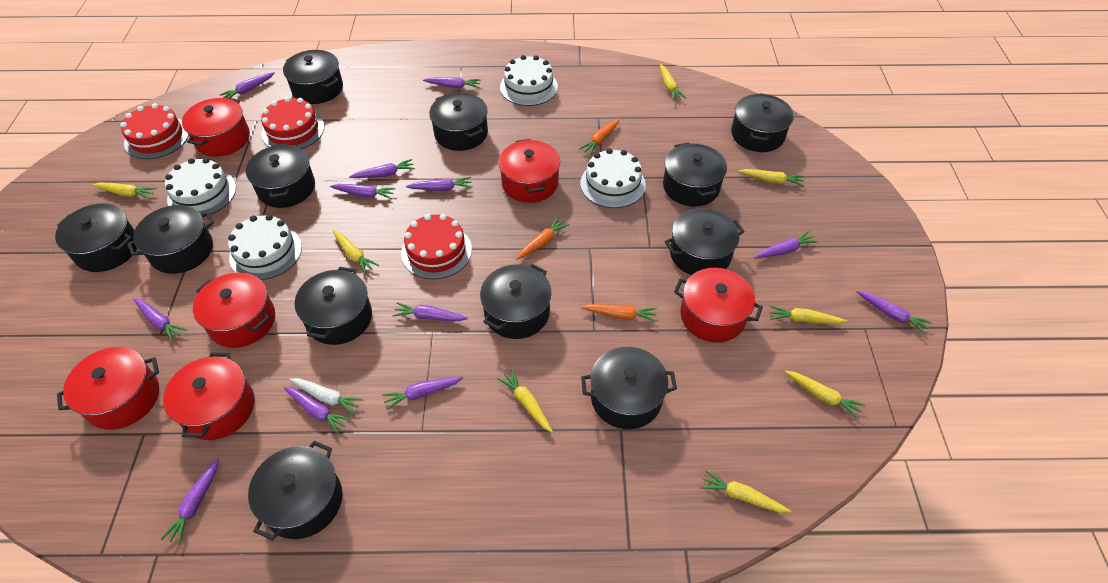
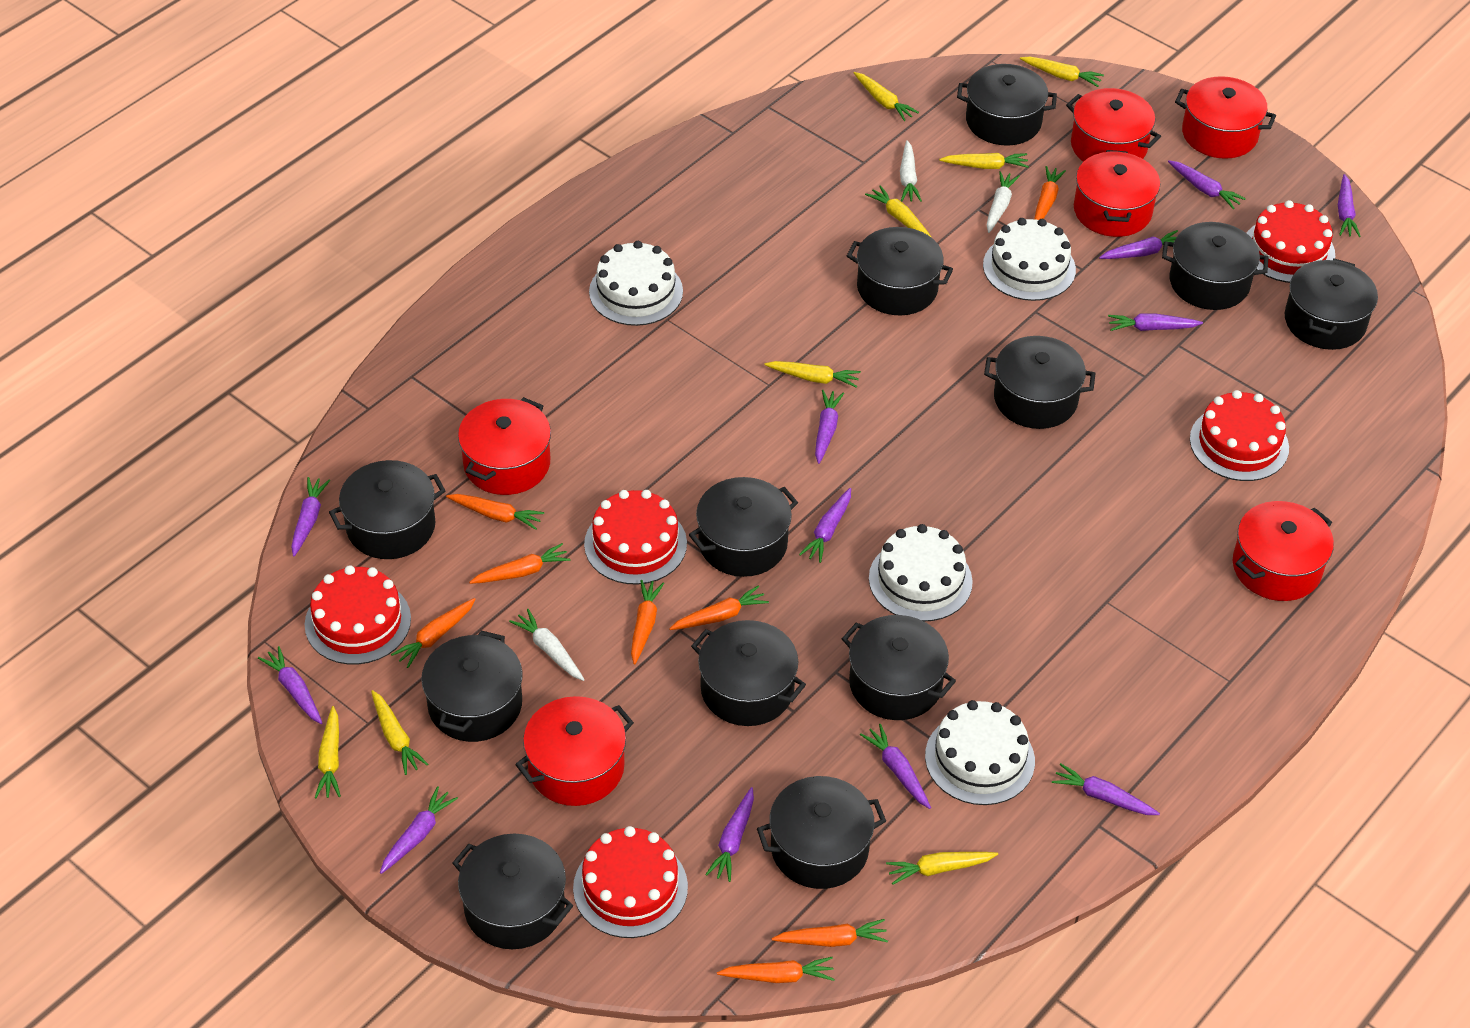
orange carrot: [516,217,570,260] [579,118,620,155] [582,304,657,322] = 3 -> [391,598,476,668] [446,494,544,530] [469,543,571,584] [631,580,664,665] [669,585,769,630] [717,957,835,983] [772,919,888,947] [1034,166,1066,220] = 8
red cake: [120,103,189,159] [261,97,324,149] [401,214,472,279] = 3 -> [305,565,411,665] [573,826,688,938] [584,490,687,585] [1190,390,1289,481] [1247,200,1335,283] = 5
white carrot: [289,378,363,415] = 1 -> [509,609,585,681] [900,140,922,202] [987,171,1020,233] = 3

